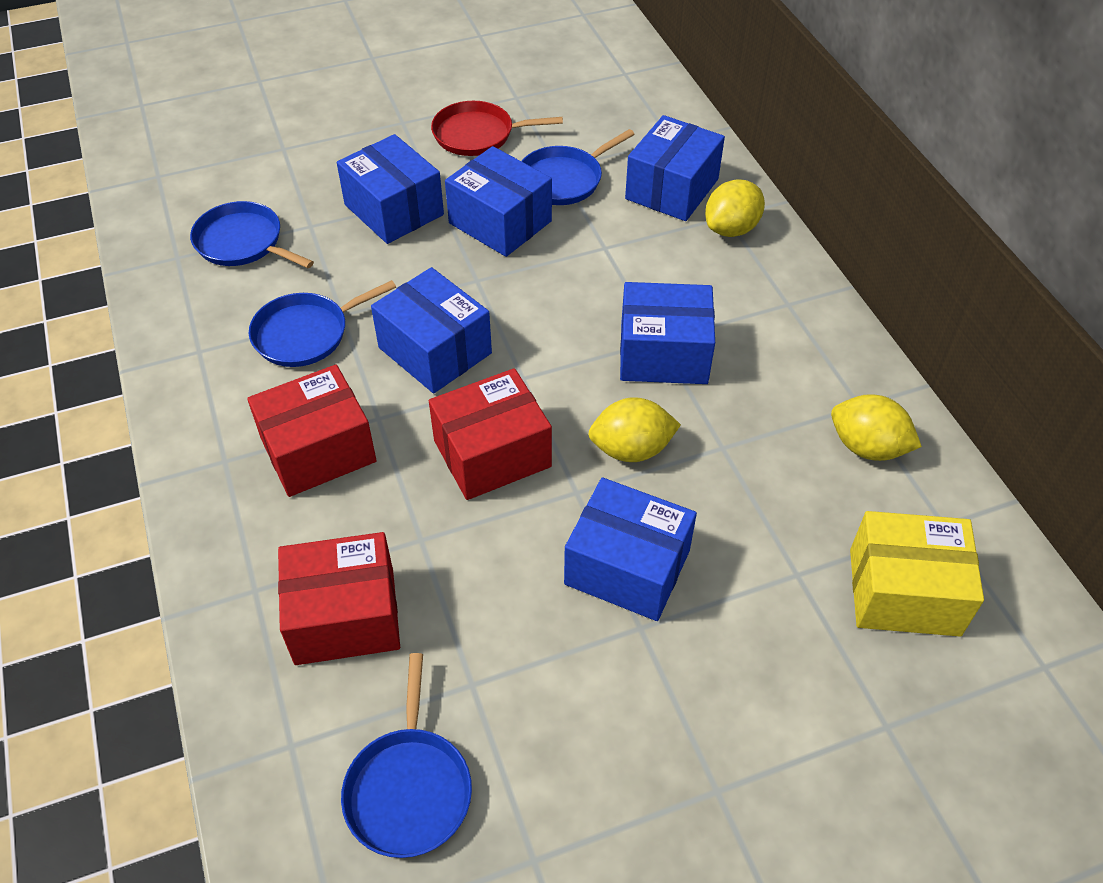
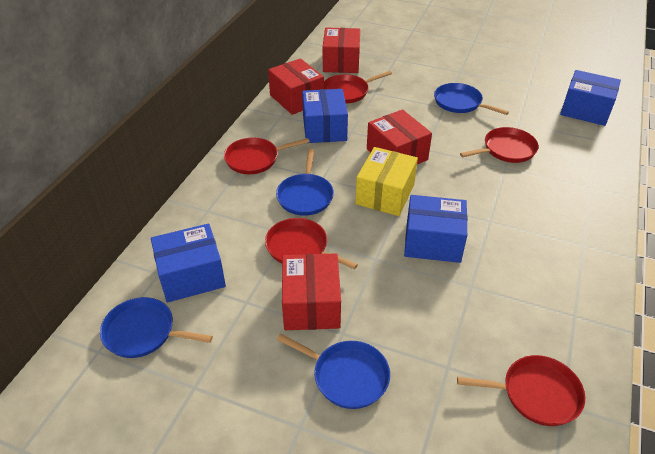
blue box: [337,134,444,244] [371,267,492,393] [445,146,552,257] [564,478,697,621] [620,282,715,384] [625,115,725,221] = 6 -> [151,224,226,302] [302,89,348,143] [404,195,467,263] [560,70,621,126] = 4
red box: [247,365,377,497] [278,532,400,665] [429,368,552,500] = 3 -> [268,58,324,115] [282,253,341,330] [323,28,360,73] [367,109,432,164] = 4
red pan: [431,101,563,156] = 1 -> [224,138,309,174] [265,218,358,269] [324,71,392,103] [457,355,585,426] [460,127,539,163] = 5
yellow lemon: [588,397,681,462] [705,179,765,237] [831,394,922,461] = 3 -> none = 0

